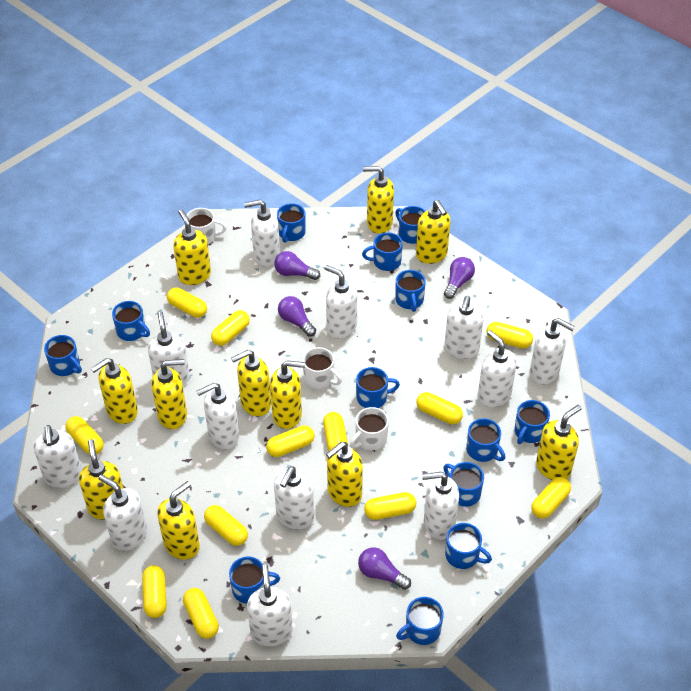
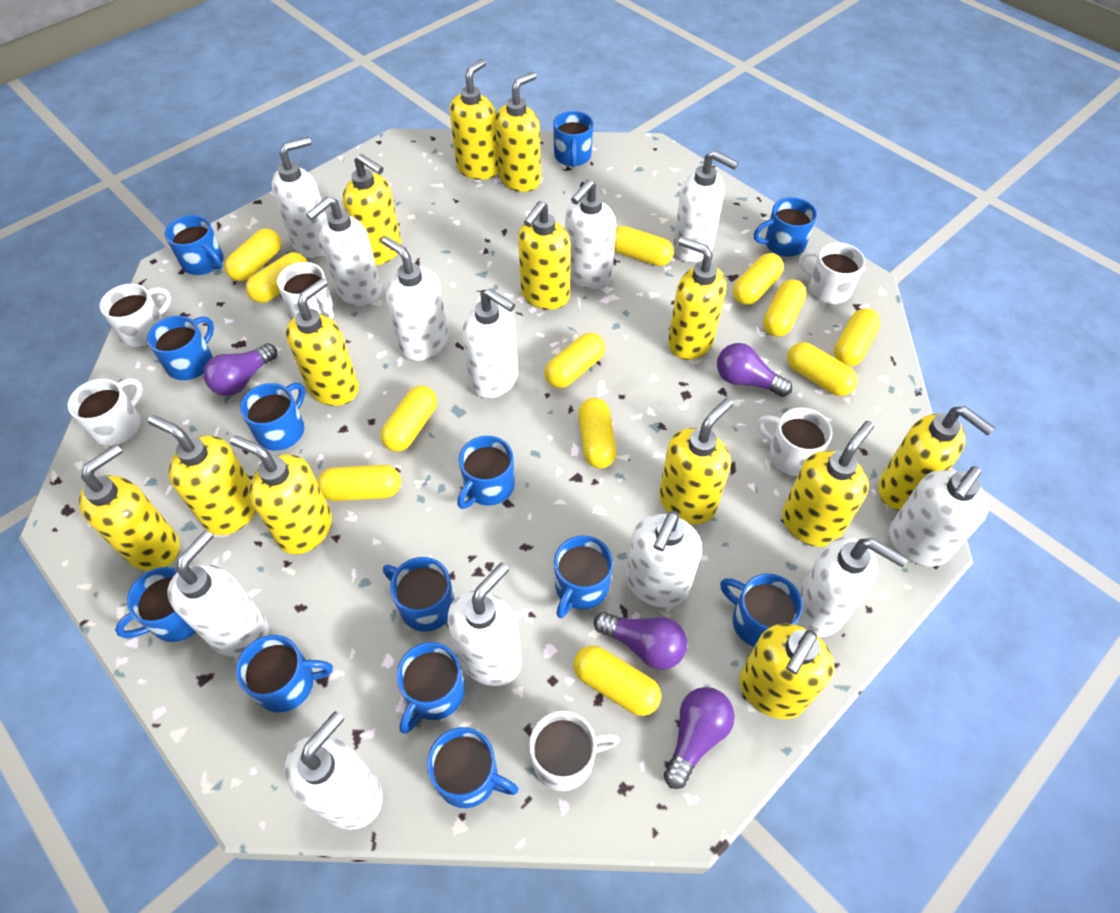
white mug: [186,208,227,244] [303,347,342,389] [350,407,388,450] = 3 -> [67,378,143,446] [100,284,171,347] [277,262,334,319] [529,711,620,791] [757,407,833,476] [799,242,865,304] = 6
yellow soap dispenser: [79,439,123,520] [91,358,138,424] [151,359,187,429] [157,481,200,560] [173,210,211,285] [231,350,271,416] [270,361,305,429] [326,442,363,507] [363,166,394,234] [416,200,451,264] [536,405,582,480] = 11 -> [79,444,180,571] [148,415,256,535] [230,435,332,554] [286,278,359,406] [343,154,402,265] [449,59,498,180] [495,72,541,192] [518,201,571,310] [659,398,733,524] [668,237,727,360] [739,623,834,719] [782,421,874,547] [878,406,995,511] = 13

